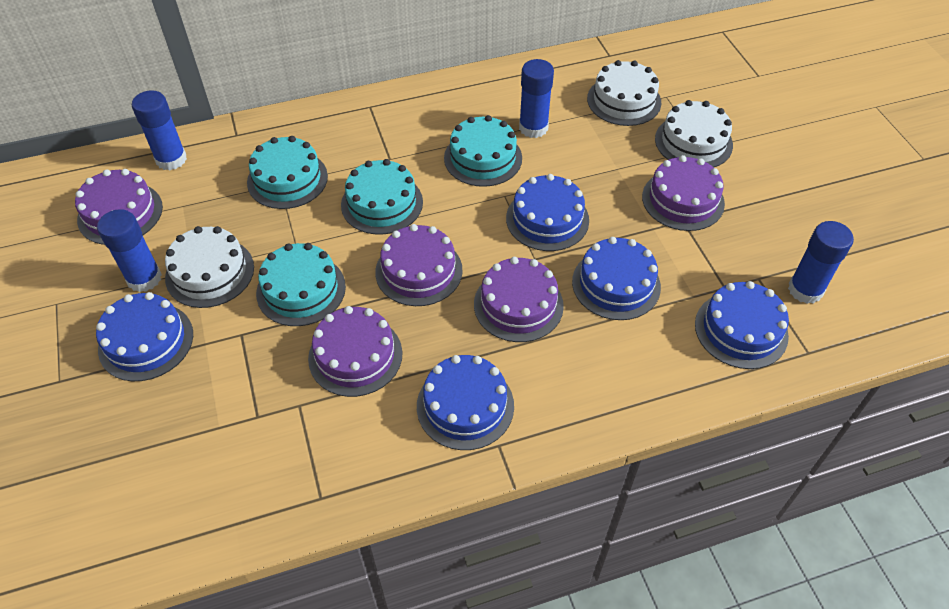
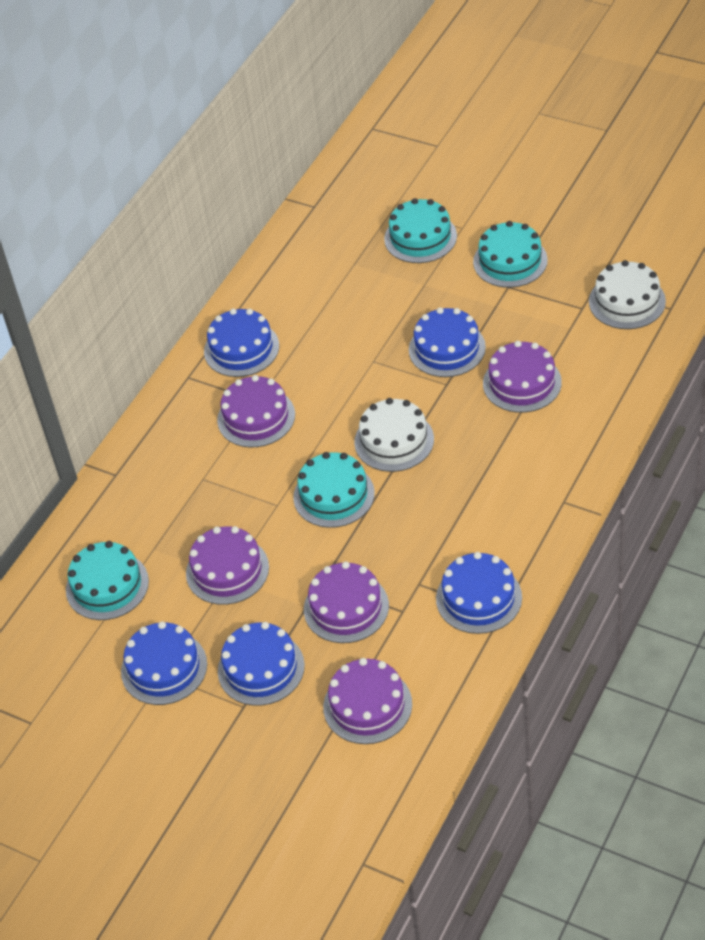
blue glue stick: [97,209,162,292] [132,90,187,171] [519,59,554,138] [788,221,854,304] = 4 -> none = 0
white cake: [165,226,254,308] [587,60,661,126] [655,100,733,167] = 3 -> [354,398,434,472] [589,260,666,329] = 2

